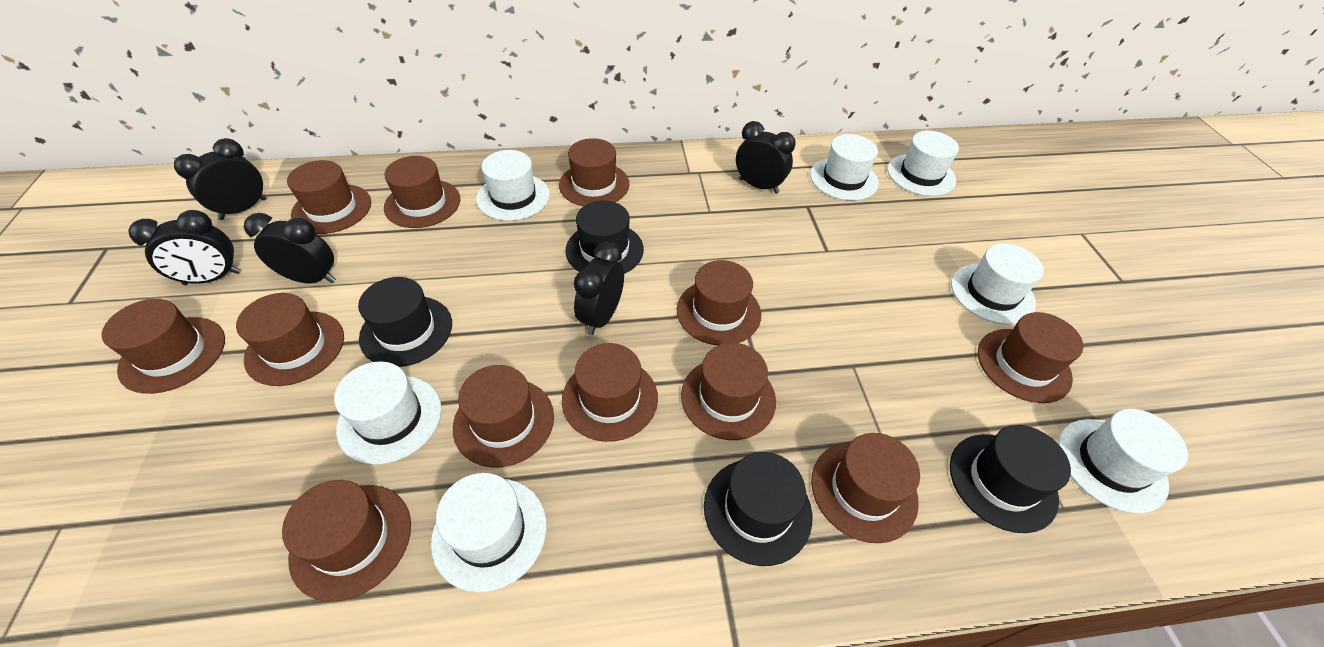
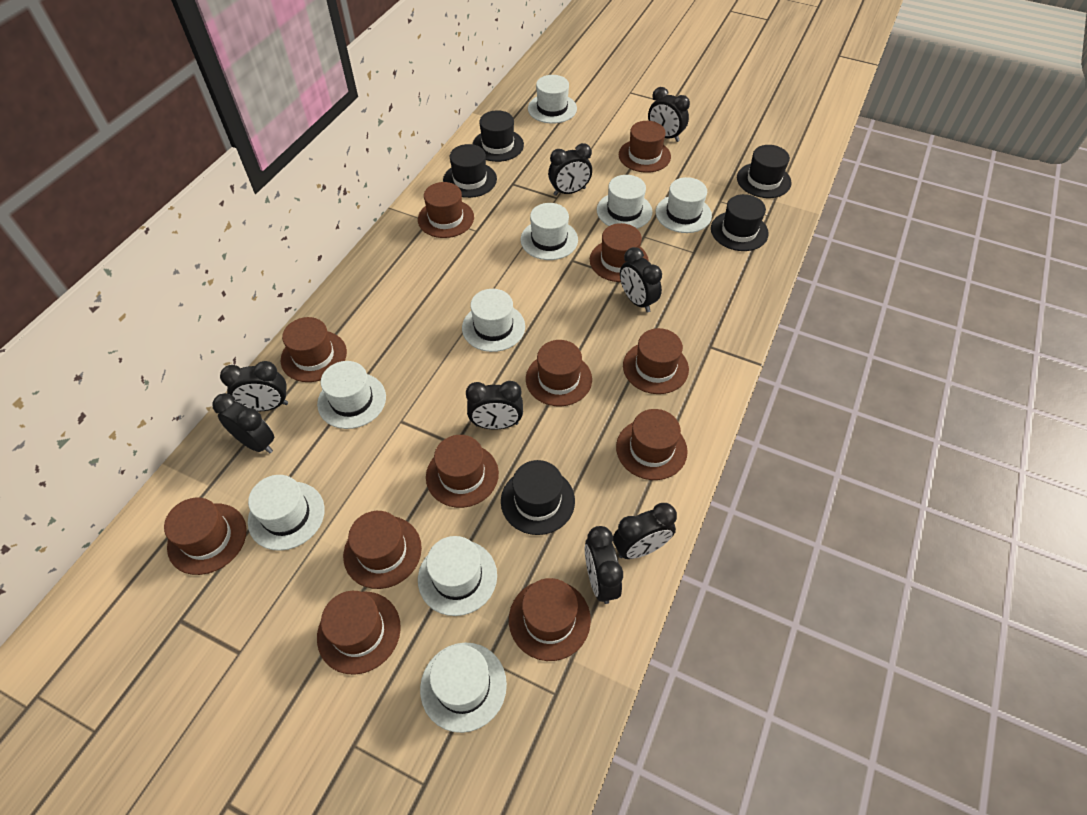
black clock: [128,210,241,285] [174,138,267,220] [244,213,336,284] [574,242,624,335] [736,121,796,194] = 5 -> [212,393,274,454] [220,361,288,411] [466,381,523,430] [548,143,592,196] [585,526,623,604] [613,503,677,559] [620,247,662,313] [648,87,690,142] = 8
black hat: [358,277,452,367] [565,200,644,274] [704,452,812,566] [950,425,1071,533] = 4 -> [443,144,497,198] [473,110,524,162] [501,460,575,535] [711,194,769,251] [737,145,792,198] = 5
white hat: [334,361,442,465] [431,473,547,593] [476,150,550,221] [810,134,879,201] [887,131,959,196] [951,244,1044,325] [1058,409,1188,514] = 7 -> [248,475,325,551] [317,361,386,429] [418,536,497,616] [420,642,507,733] [462,289,525,352] [521,203,578,260] [528,75,577,124] [597,175,653,229] [656,177,712,233] = 9

